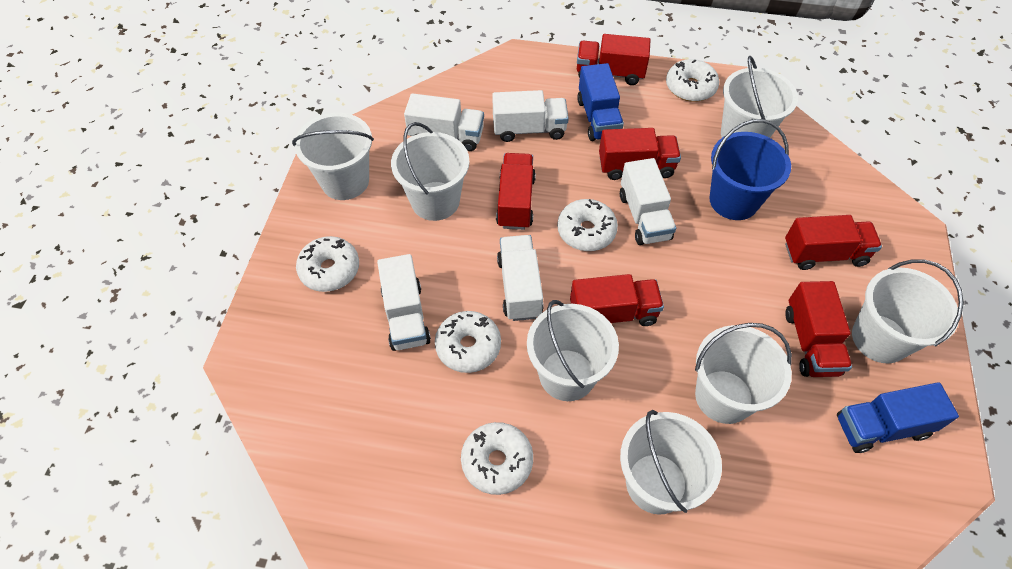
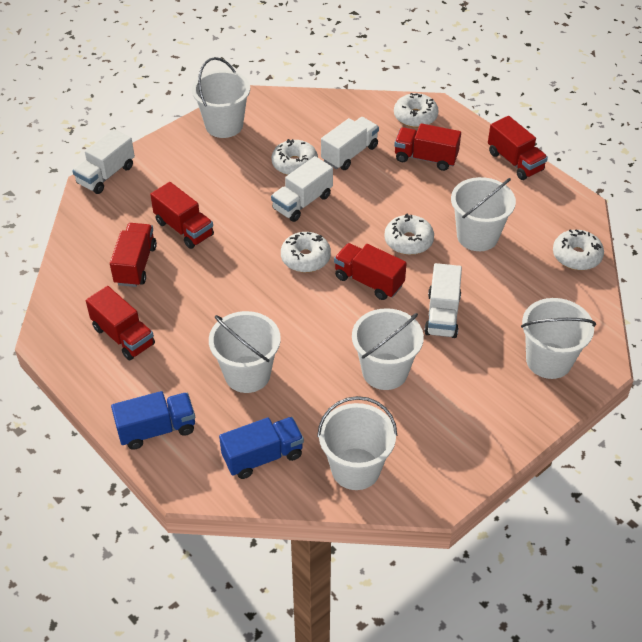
blue bucket: [709,119,791,220] = 1 -> none = 0
white bucket: [292,113,374,200] [391,122,469,221] [527,300,619,401] [620,410,722,515] [695,323,792,424] [721,56,798,138] [852,259,964,363] = 7 -> [192,57,250,138] [209,311,281,393] [317,396,397,490] [352,308,424,390] [451,177,516,251] [521,298,596,379] = 6
white truck: [377,254,431,351] [404,93,484,151] [492,90,569,142] [497,235,544,321] [620,158,676,245] = 5 -> [72,129,135,194] [271,156,333,222] [321,117,379,170] [424,263,462,338] = 4

